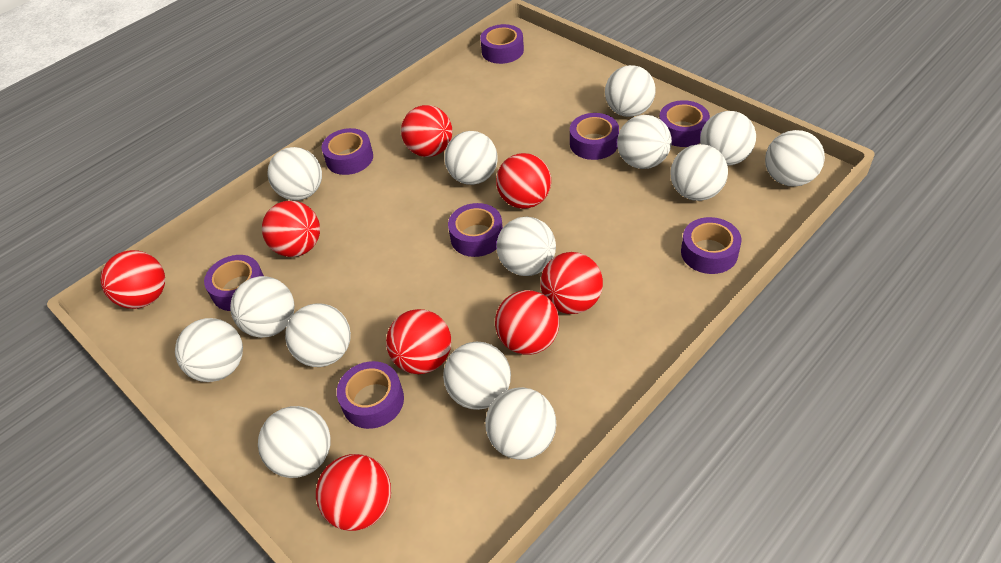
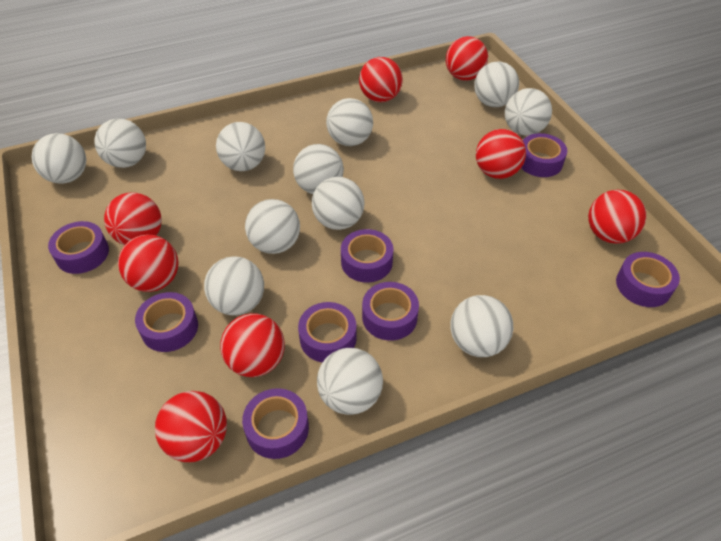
white ball: [175,318,243,382] [230,276,294,338] [258,406,331,478] [267,147,322,200] [285,304,351,367] [443,342,511,410] [444,131,498,185] [485,387,556,460] [497,217,556,276] [605,65,656,117] [617,115,672,169] [670,144,728,201] [700,111,756,166] [765,130,825,187] = 14 -> [31,133,86,184] [94,118,146,168] [204,256,264,315] [216,122,265,171] [245,199,300,254] [293,144,344,194] [312,177,364,230] [317,348,383,415] [326,98,373,146] [450,295,513,357] [474,61,519,107] [505,88,552,136] = 12

